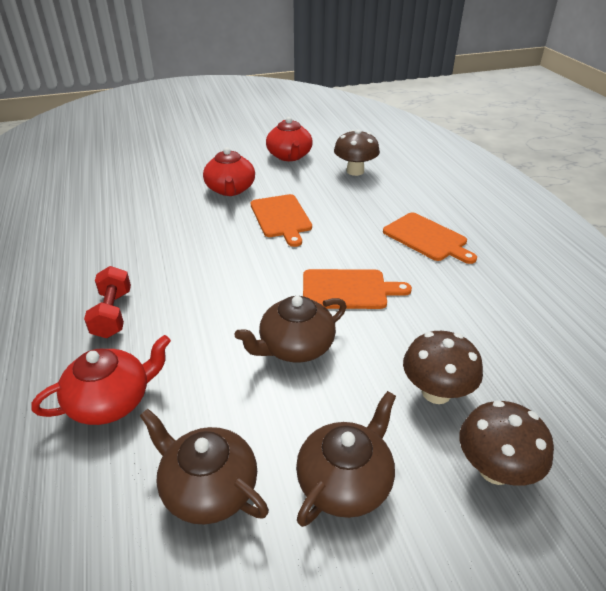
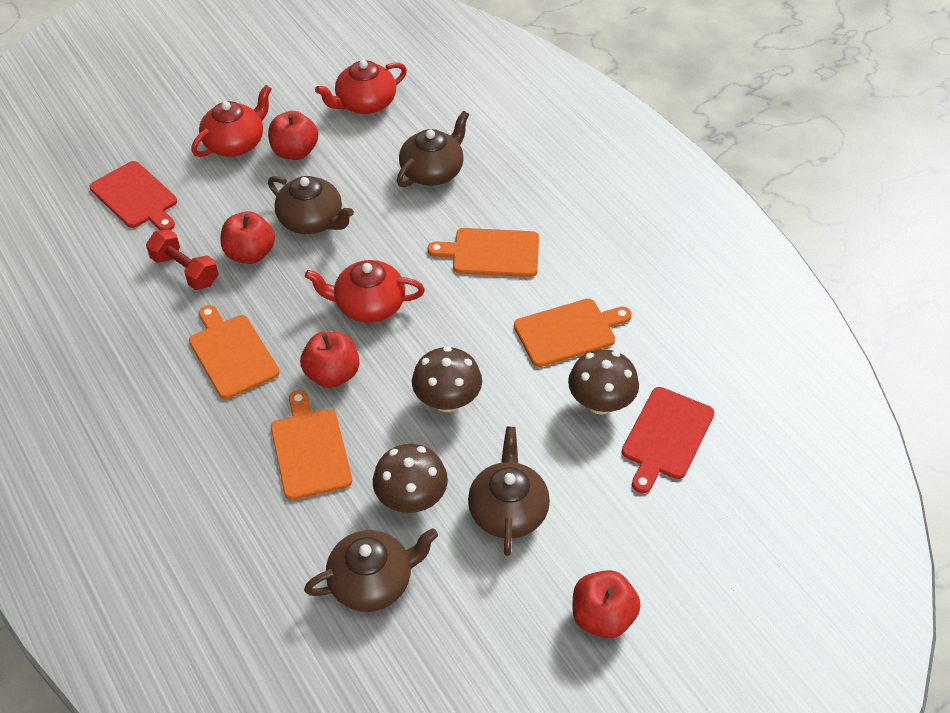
brown teapot: [140,409,269,524] [235,296,346,362] [296,391,396,527] = 3 -> [268,176,354,234] [304,528,438,612] [397,111,469,187] [468,427,550,556] = 4
orange cutting board: [250,194,312,247] [303,269,412,309] [383,212,477,264] = 3 -> [189,305,279,399] [271,390,352,500] [428,228,539,277] [514,299,632,367] = 4
red apple: none = 0 -> [221,211,275,264] [268,111,318,160] [300,331,359,388] [572,570,641,638] = 4
red cutting board: none = 0 -> [90,161,177,231] [622,387,715,493] = 2

